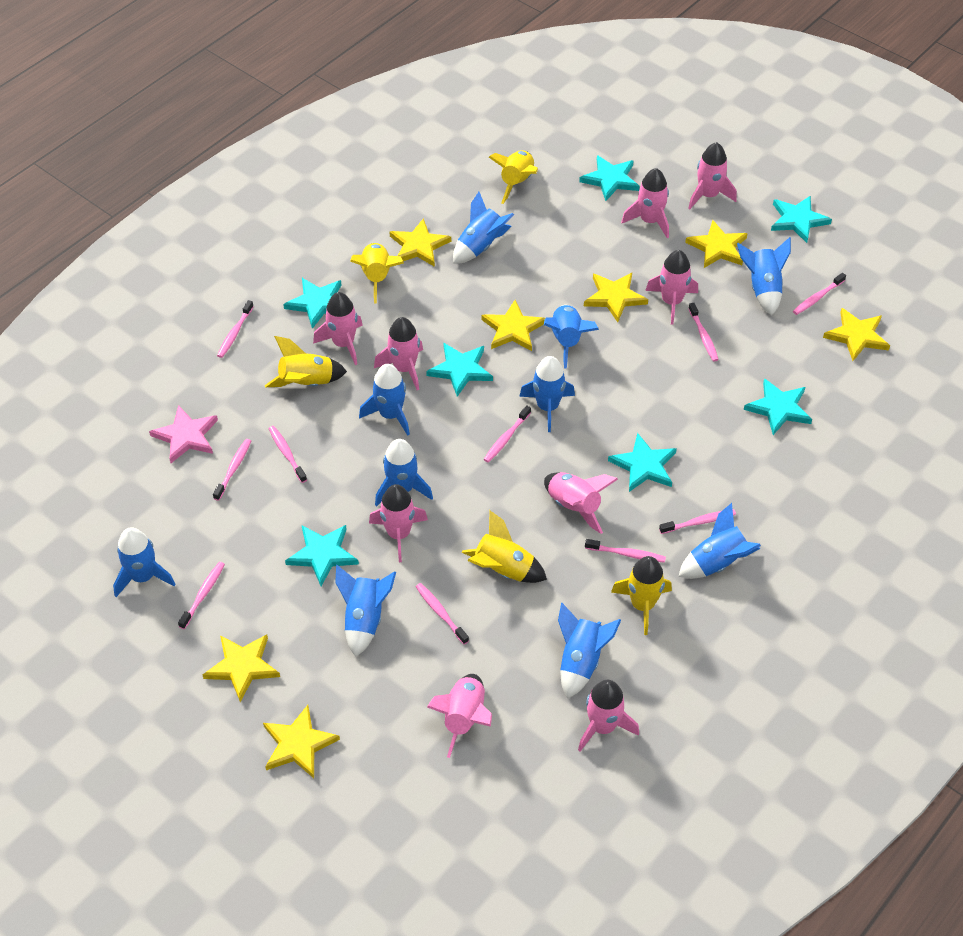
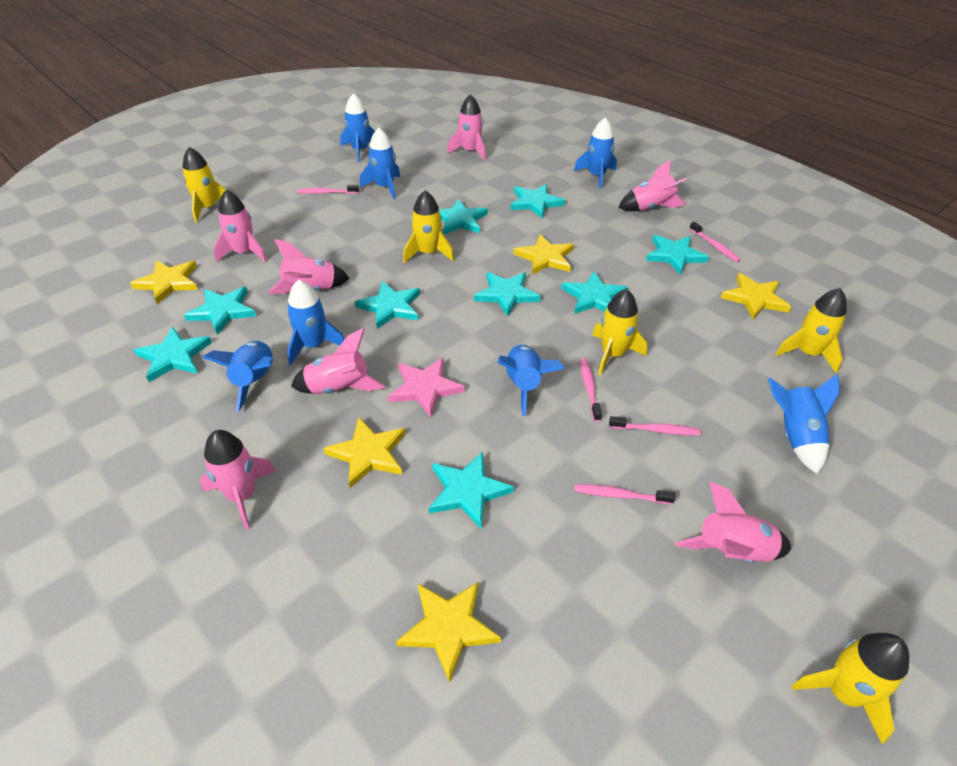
blue rocket: [113,527,176,597] [335,565,396,657] [359,364,410,436] [375,439,433,507] [453,192,514,264] [519,356,575,432] [544,305,599,369] [558,603,621,699] [678,503,761,579] [737,237,791,315] = 10 -> [202,341,273,412] [287,280,344,365] [340,93,375,162] [360,128,400,199] [498,345,565,416] [574,118,617,189] [768,373,840,474] = 7
pink rocket: [313,292,363,365] [369,484,428,562] [374,317,423,390] [427,674,492,758] [544,472,618,534] [578,680,639,752] [621,168,669,238] [645,250,698,325] [688,142,737,209] = 9 -> [200,430,276,529] [213,190,267,262] [268,239,350,294] [291,328,386,394] [447,94,486,161] [618,160,686,211] [675,482,791,563] = 7
pink toothbrush: [178,562,225,629] [213,439,251,501] [217,300,254,358] [269,426,307,483] [416,583,469,644] [484,405,531,463] [585,539,666,563] [659,509,736,534] [688,303,719,362] [793,273,846,315] = 10 -> [297,185,359,194] [574,484,675,504] [580,358,602,422] [609,416,701,435] [689,222,741,262] = 5
turquoise star: [283,278,341,329] [285,525,359,586] [426,343,493,397] [579,155,640,201] [608,433,677,492] [744,378,812,435] [771,195,832,243] = 7 -> [134,327,212,382] [184,287,256,335] [355,281,420,329] [429,452,514,529] [439,199,488,235] [474,272,540,317] [510,184,565,218] [561,271,628,314] [646,235,709,275] = 9
yellow star: [203,634,280,702] [263,705,340,778] [389,218,451,267] [481,300,545,351] [584,273,648,322] [685,220,748,268] [823,308,890,361] = 7 -> [130,260,198,304] [323,417,405,488] [396,582,501,683] [514,234,574,275] [721,273,791,319] = 5

